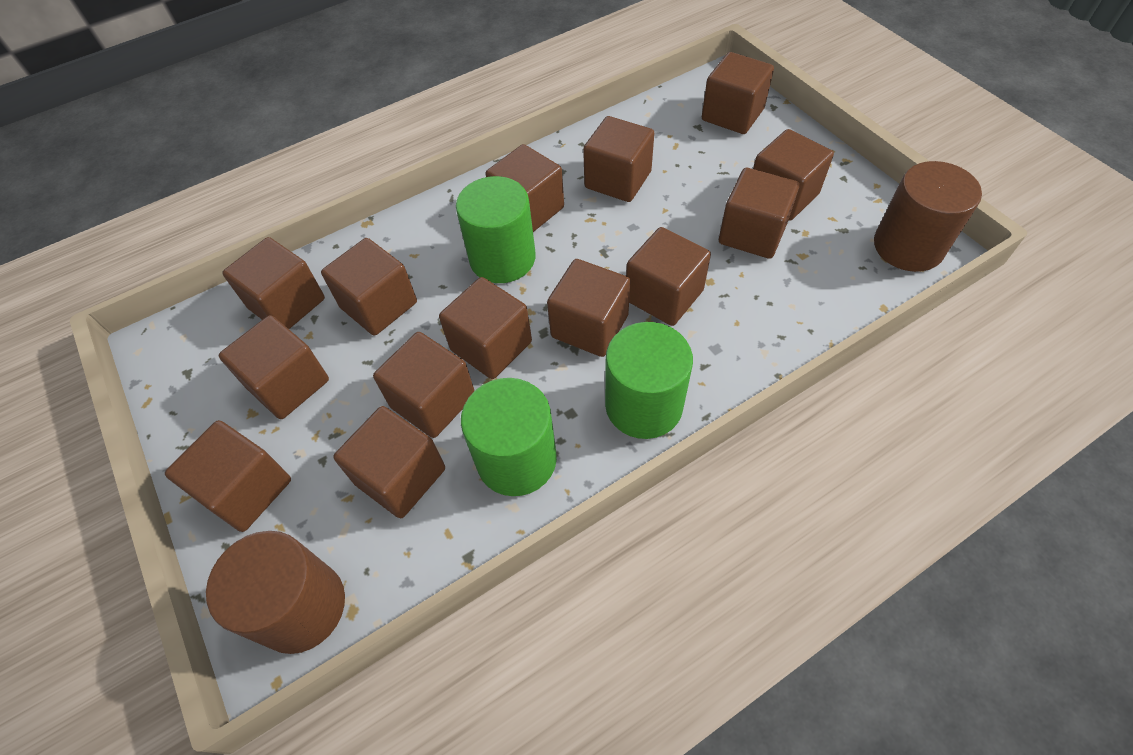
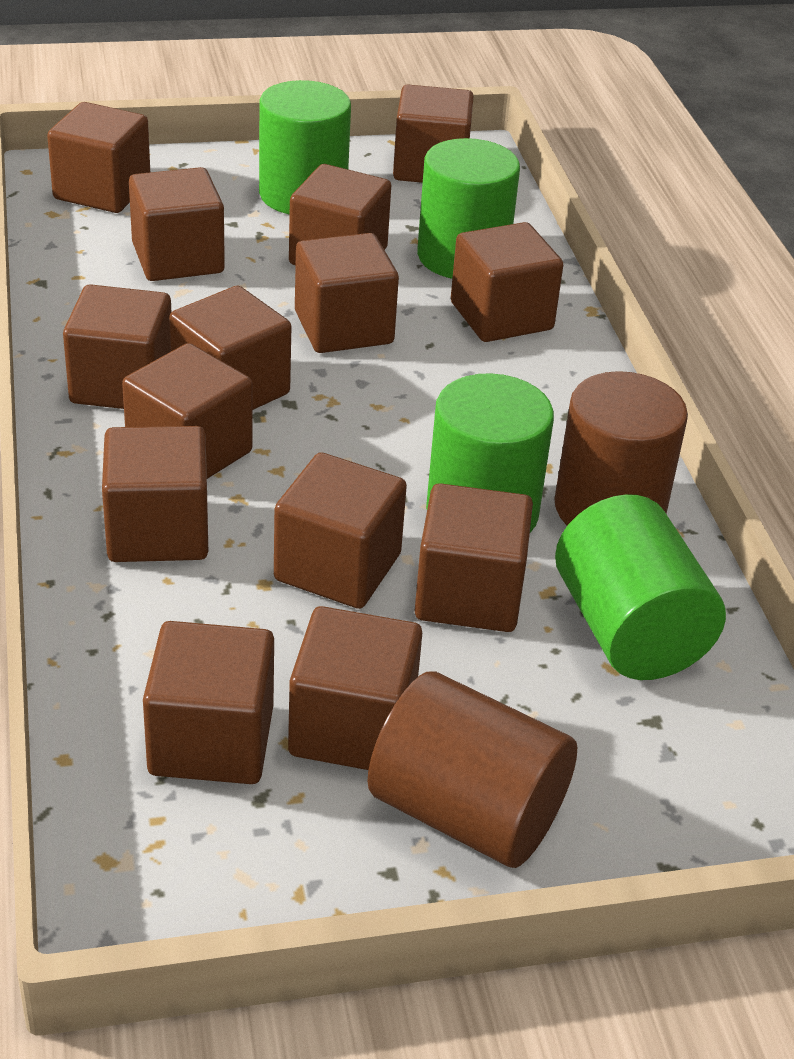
green cylinder: [456,176,536,283] [461,378,557,496] [605,322,693,439] = 3 -> [259,80,351,215] [417,138,520,279] [426,373,554,532] [555,494,726,680] = 4

